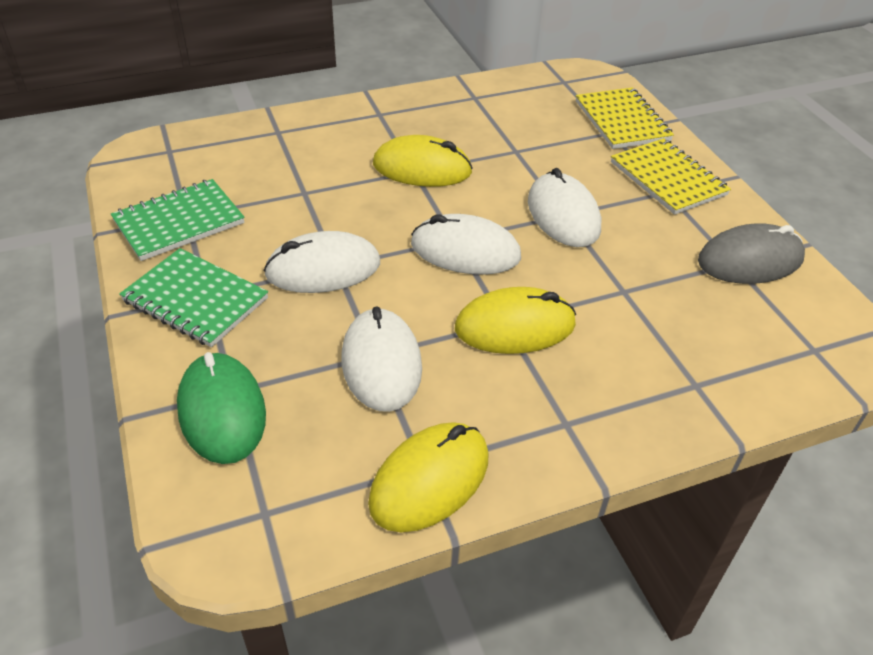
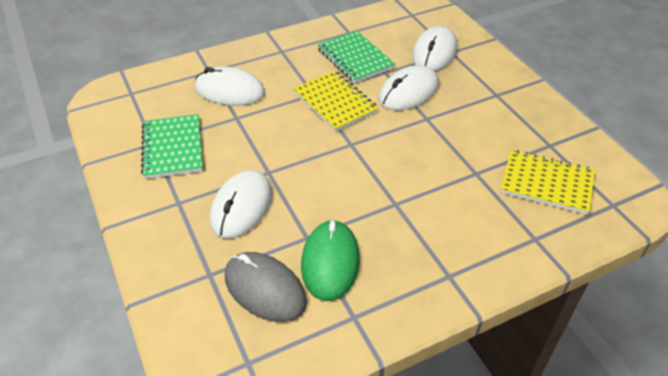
yellow mouse: [368,422,489,532] [373,135,473,187] [455,287,576,354] = 3 -> none = 0

